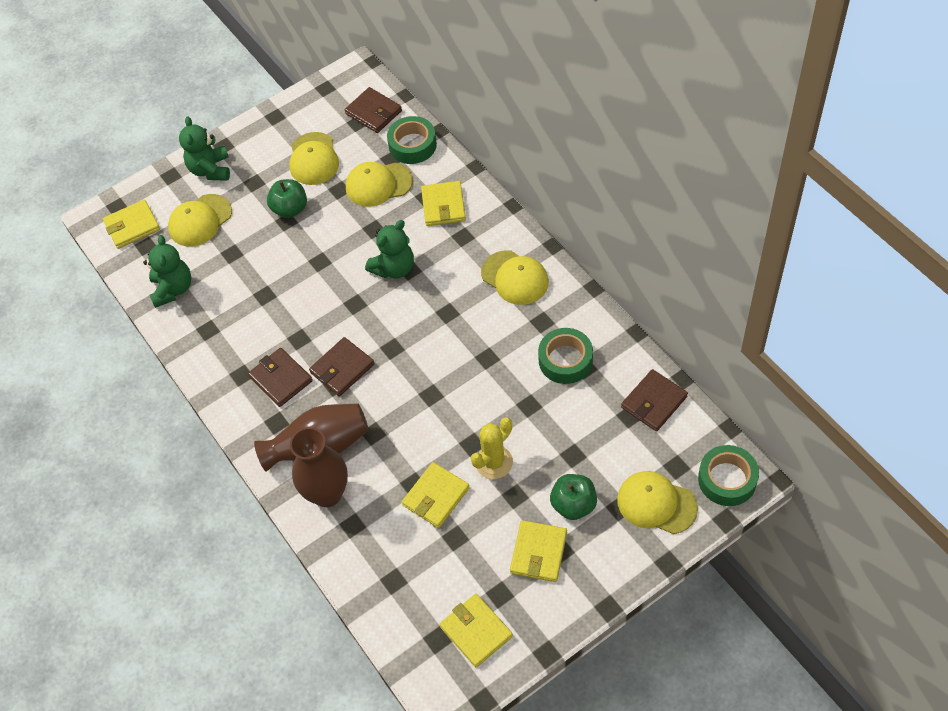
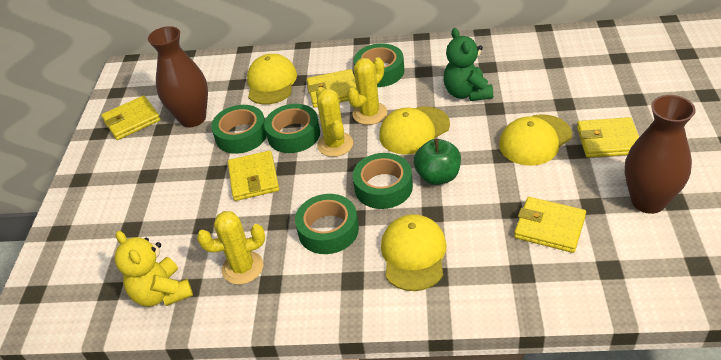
brown wallet: [248,348,313,407] [309,337,375,396] [345,87,402,133] [621,369,688,431] = 4 -> none = 0
green apple: [267,179,307,218] [550,474,597,520] = 2 -> [414,139,461,185] = 1
green tape: [387,116,437,164] [538,328,593,384] [698,445,759,506] = 3 -> [211,105,267,154] [264,104,320,153] [295,194,359,254] [353,153,413,209] [354,43,404,87] = 5
green teddy bear: [143,235,191,308] [179,116,230,181] [365,220,414,278] = 3 -> [443,28,493,101] = 1
yellow cactus: [471,417,513,479] = 1 -> [197,211,265,285] [316,87,353,157] [347,57,387,125] = 3
yellow cap: [168,194,232,247] [289,132,339,185] [346,162,413,207] [481,250,549,305] [617,471,698,534] = 5 -> [247,54,297,104] [379,106,450,155] [381,214,447,291] [499,114,572,166] = 4
yellow teddy bear: none = 0 -> [115,231,193,307] = 1

